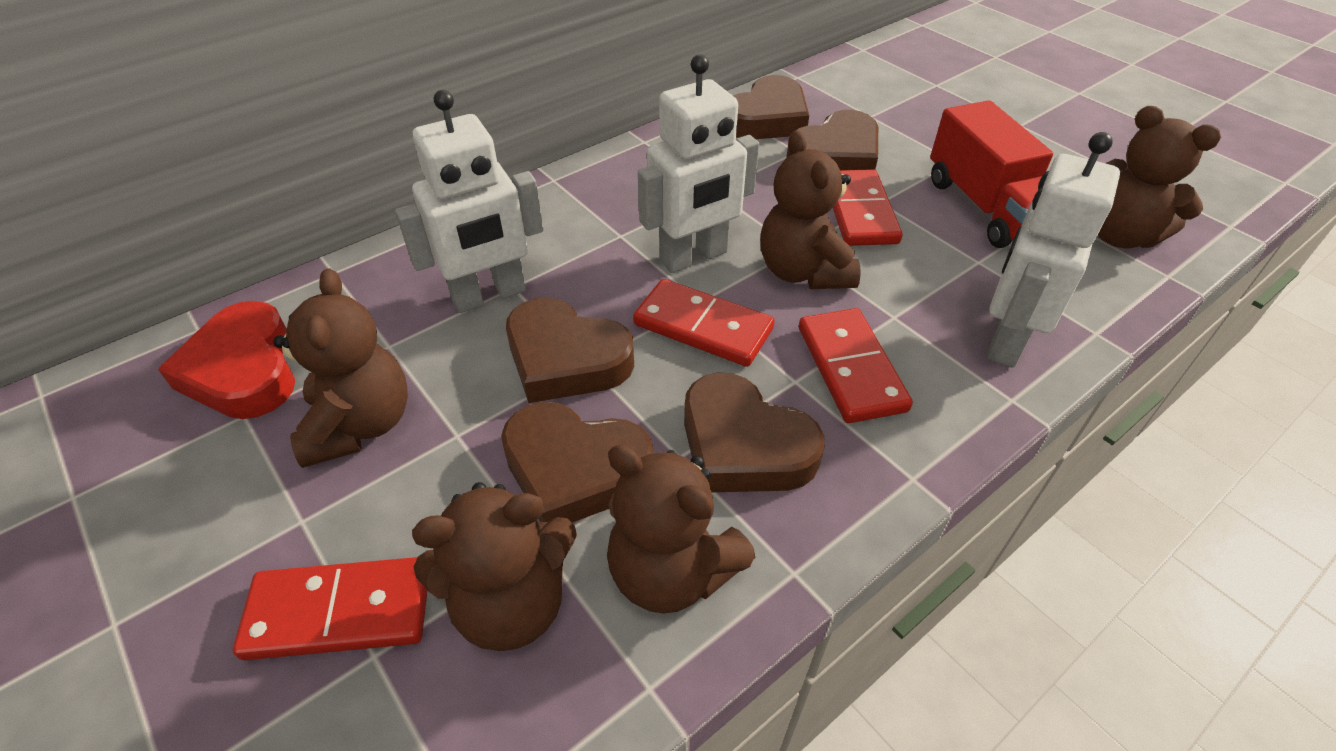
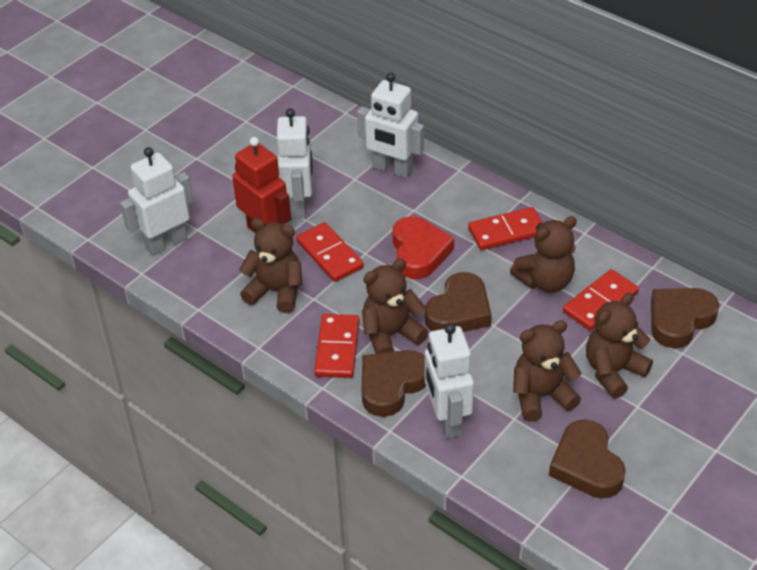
brown heart: [501,402,654,522] [506,297,634,403] [684,372,824,492] [733,75,809,139] [786,110,878,170] = 5 -> [362,350,426,417] [425,272,492,332] [549,419,626,498] [651,288,719,348] = 4
red robot: none = 0 -> [232,137,291,233] = 1
red truck: [930,100,1053,248] = 1 -> none = 0
white robot: [395,90,543,313] [638,54,759,273] [987,132,1120,367] = 3 -> [120,147,193,256] [277,108,313,218] [357,73,424,178] [425,323,474,439] = 4

